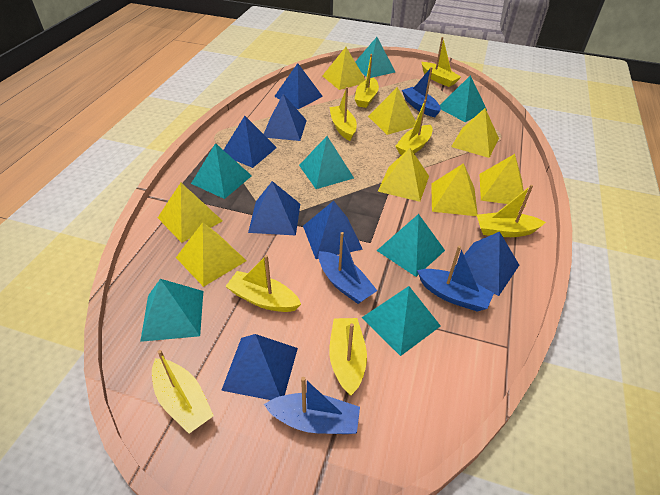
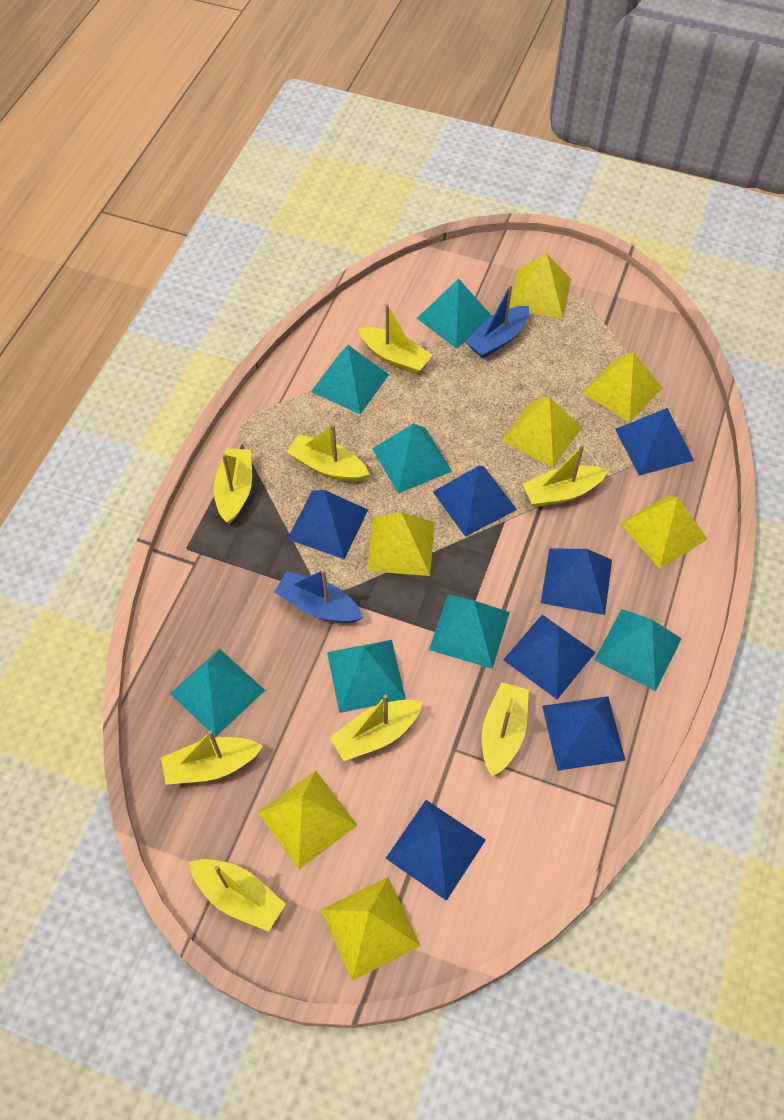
blue boat: [264,377,360,434] [319,232,377,304] [402,67,441,117] [417,246,494,312] = 4 -> [274,569,363,623] [466,284,529,358] = 2
yellow pyramid: [158,183,222,243] [176,222,247,287] [322,47,365,90] [368,87,416,135] [378,148,429,202] [431,163,478,216] [451,108,499,158] [479,154,526,206] = 8 -> [258,771,358,869] [321,877,421,981] [367,513,435,576] [502,397,582,468] [509,254,571,319] [582,352,662,423] [620,495,707,569] = 7

